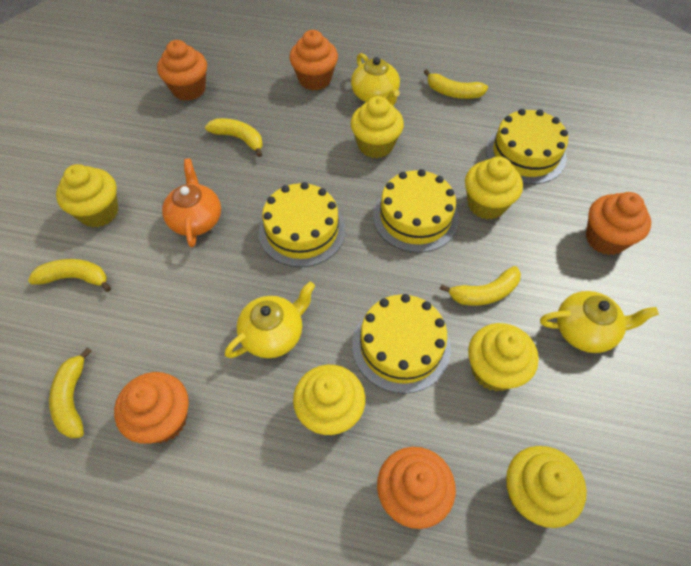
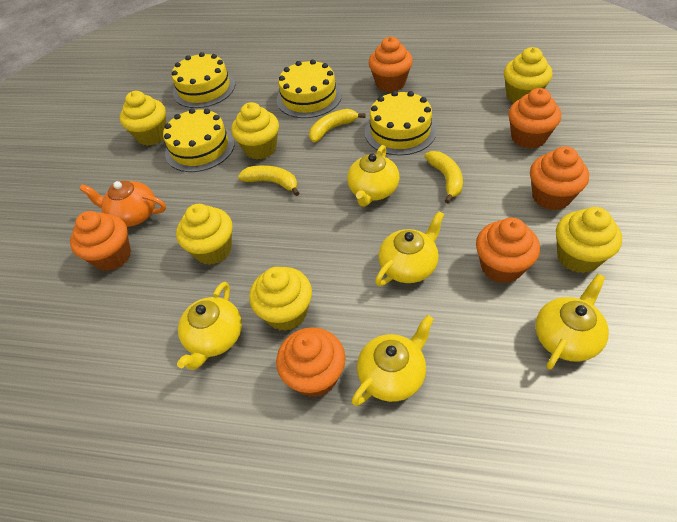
orange cupcake: [114,372,189,444] [157,40,207,101] [289,30,338,90] [377,447,456,529] [586,192,651,255] = 5 -> [70,211,131,271] [276,327,346,398] [369,37,413,92] [476,218,540,283] [508,88,561,149] [530,146,589,210] = 6
yellow banana: [28,259,111,292] [49,347,92,439] [205,118,263,157] [424,69,488,99] [440,266,521,306] = 5 -> [238,165,299,196] [309,109,366,142] [424,151,463,203] = 3
yellow teapot: [225,282,315,358] [351,53,400,106] [540,291,659,353] = 3 -> [177,282,242,370] [347,145,400,207] [352,315,434,406] [375,211,445,286] [535,274,609,370] = 5

